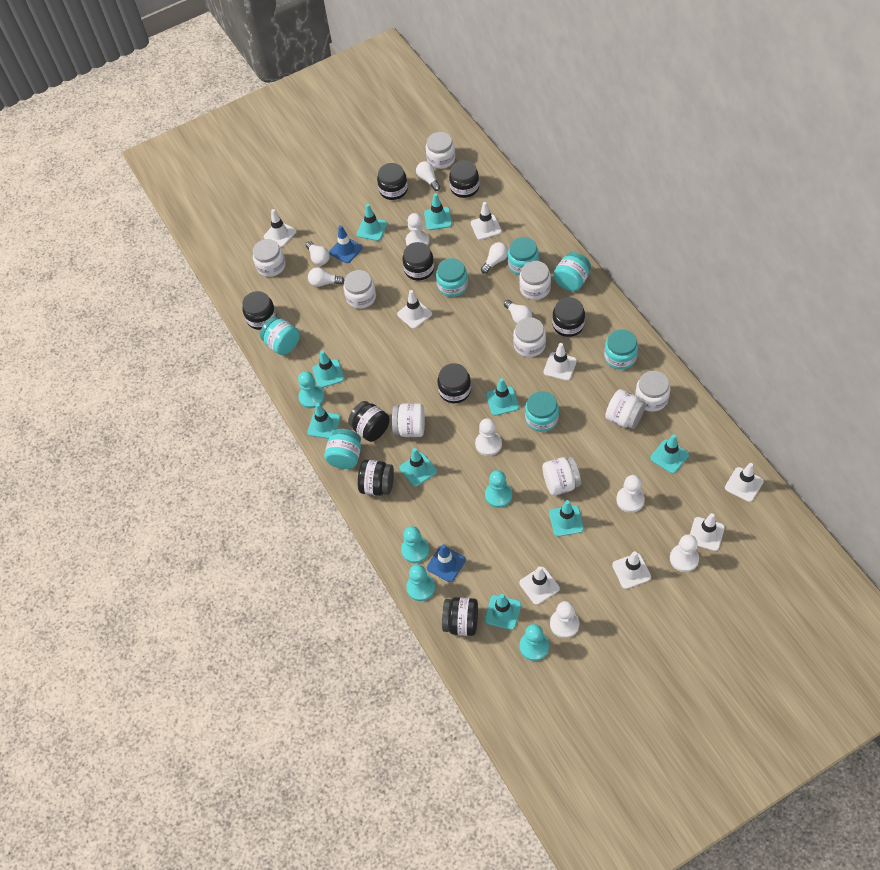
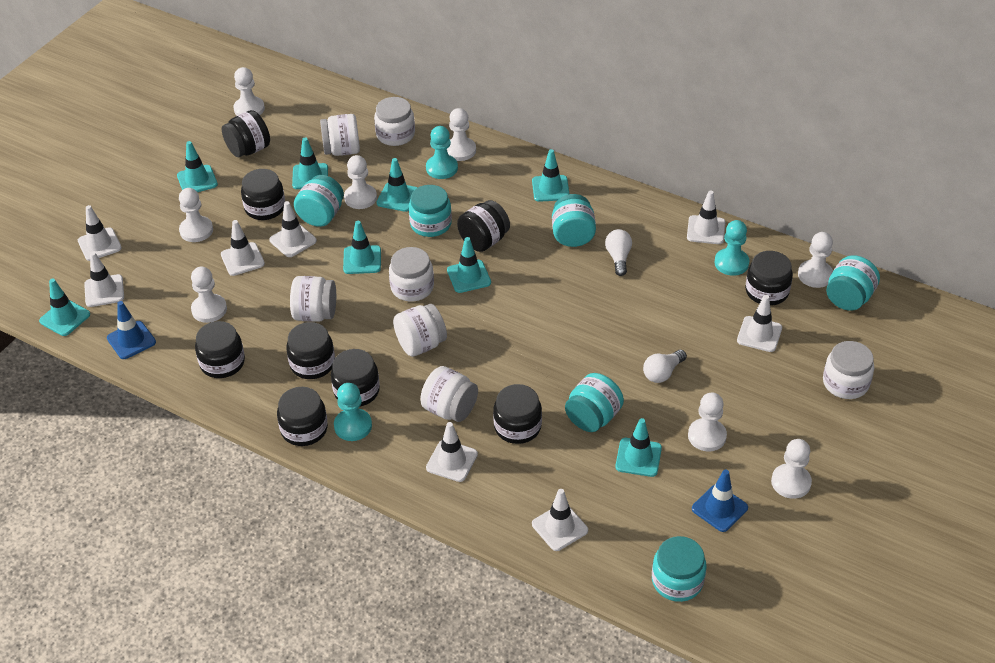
turquoise jar: [260,317,300,355] [324,429,361,469] [436,258,468,297] [508,237,539,275] [525,391,559,432] [553,252,591,291] [604,329,638,370] = 7 -> [294,175,344,227] [409,185,452,237] [552,194,596,247] [565,373,624,432] [652,536,707,602] [826,255,880,311] = 6
turquoise pawn: [298,371,325,408] [401,526,429,563] [406,564,435,601] [485,470,512,508] [520,624,549,661] = 5 -> [334,383,372,441] [426,126,458,179] [714,220,750,276] = 3
turquoise traffic cone: [307,403,341,439] [312,351,345,388] [357,204,387,241] [400,448,437,487] [424,193,452,230] [485,594,521,630] [486,378,519,416] [549,500,584,537] [650,434,689,474] = 9 -> [39,279,90,336] [177,141,218,192] [292,138,328,189] [343,221,381,274] [376,158,418,212] [447,237,491,293] [532,149,569,202] [615,418,662,477] = 8
white jar: [253,239,286,277] [343,270,376,309] [392,403,425,437] [426,132,455,169] [513,317,546,357] [519,261,551,300] [542,457,581,496] [605,389,646,429] [635,371,670,412] = 9 -> [290,276,336,322] [320,114,360,156] [374,97,415,146] [389,247,434,301] [393,304,447,357] [420,366,478,422] [823,341,874,399] = 7
white light bulb: [306,241,330,265] [308,267,344,287] [416,161,440,191] [481,242,508,274] [504,300,532,323] = 5 -> [605,229,632,276] [643,350,687,383] = 2
white pawn: [406,213,430,246] [475,418,502,456] [550,601,579,638] [616,475,645,513] [670,534,699,572] = 5 -> [179,188,213,242] [191,267,227,323] [233,67,265,116] [344,155,377,209] [447,108,476,161] [688,392,727,451] [771,439,812,499] [798,232,833,288] = 8

